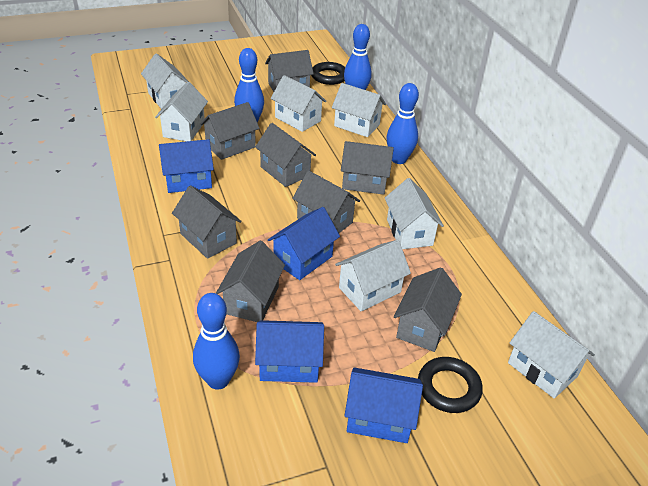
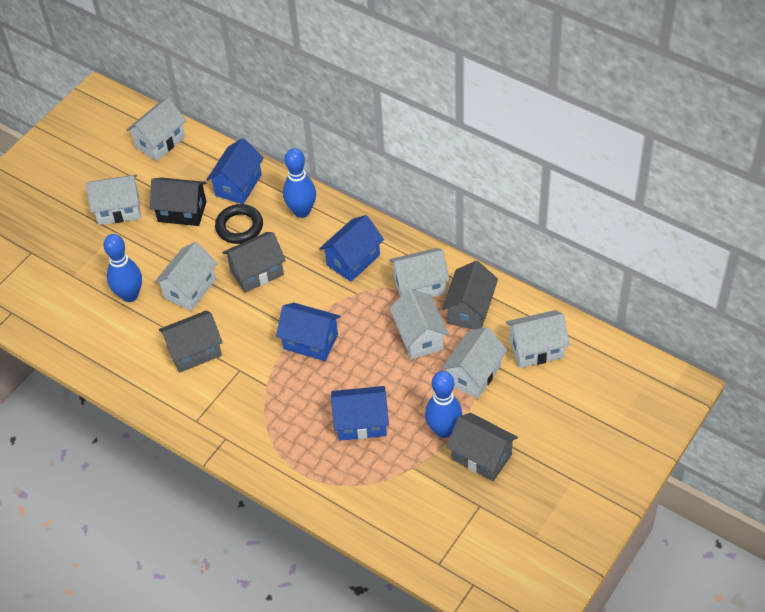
black house: none = 0 -> [150,178,206,226] = 1
black ring: [311,62,345,85] [418,357,483,413] = 2 -> [215,204,263,244] = 1
blue bowling pin: [193,293,240,390] [234,48,264,123] [344,24,371,90] [387,83,419,164] = 4 -> [103,234,142,302] [283,148,316,218] [425,371,462,438] = 3
grey house: [172,185,242,259] [200,102,260,160] [216,241,285,322] [255,123,316,187] [265,50,314,92] [292,170,360,233] [341,141,394,195] [394,267,462,352] = 8 -> [159,310,223,373] [223,232,286,293] [442,261,498,330] [446,413,518,481] = 4

